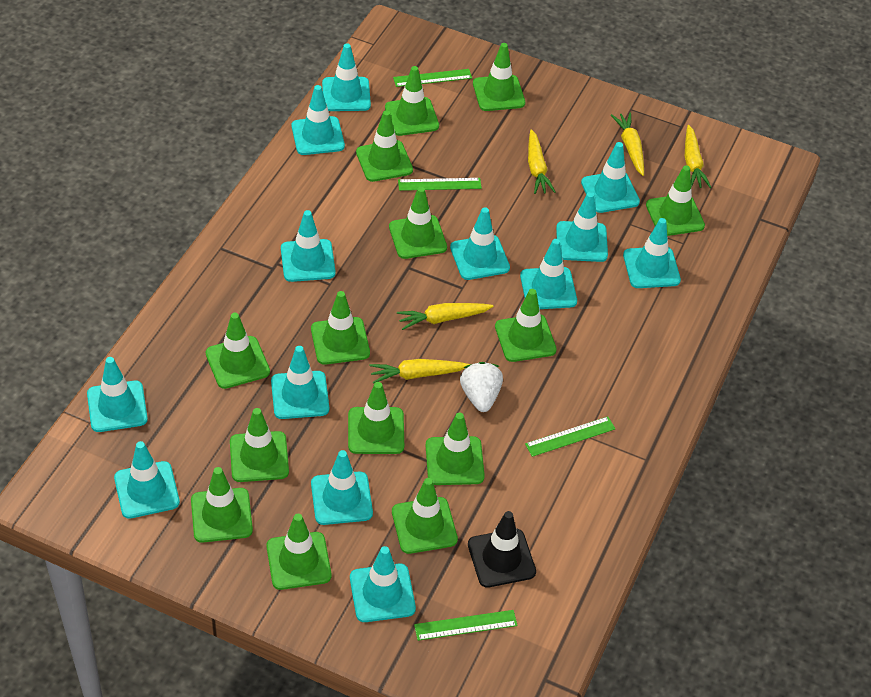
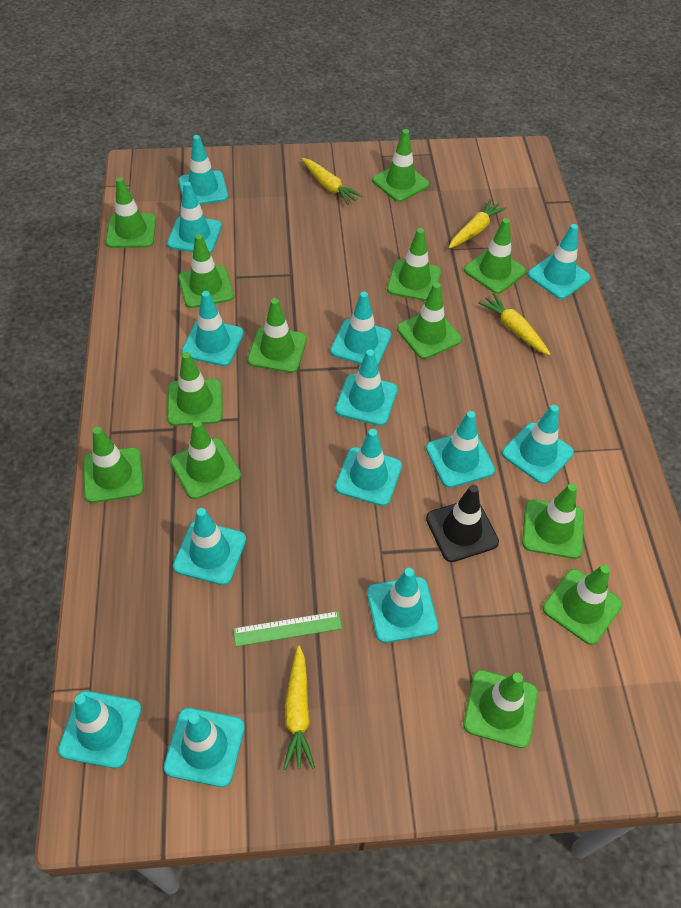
green ruler: [393,69,472,87] [398,178,482,191] [414,610,518,641] [525,416,616,457] = 4 -> [233,611,342,647] = 1
green traffic cone: [191,467,253,543] [205,313,270,389] [230,408,289,482] [266,514,332,590] [311,291,370,365] [348,382,404,454] [356,110,413,182] [385,66,439,136] [389,187,447,259] [392,478,458,554] [425,412,485,485] [473,43,525,111] [495,289,557,362] [646,165,705,236] = 14 -> [83,427,144,503] [106,177,156,248] [167,352,223,426] [171,420,241,499] [179,234,234,308] [247,298,307,373] [372,129,429,202] [387,228,441,301] [397,283,462,359] [463,670,538,748] [464,218,526,294] [522,483,584,559] [543,565,622,645] = 13
white strawberry: [460,362,503,412] = 1 -> none = 0
yellow carrot: [370,359,470,384] [397,303,494,330] [528,129,556,194] [611,113,644,176] [685,125,711,188] = 5 -> [283,645,315,770] [302,158,362,205] [449,199,507,249] [478,293,550,355] = 4

